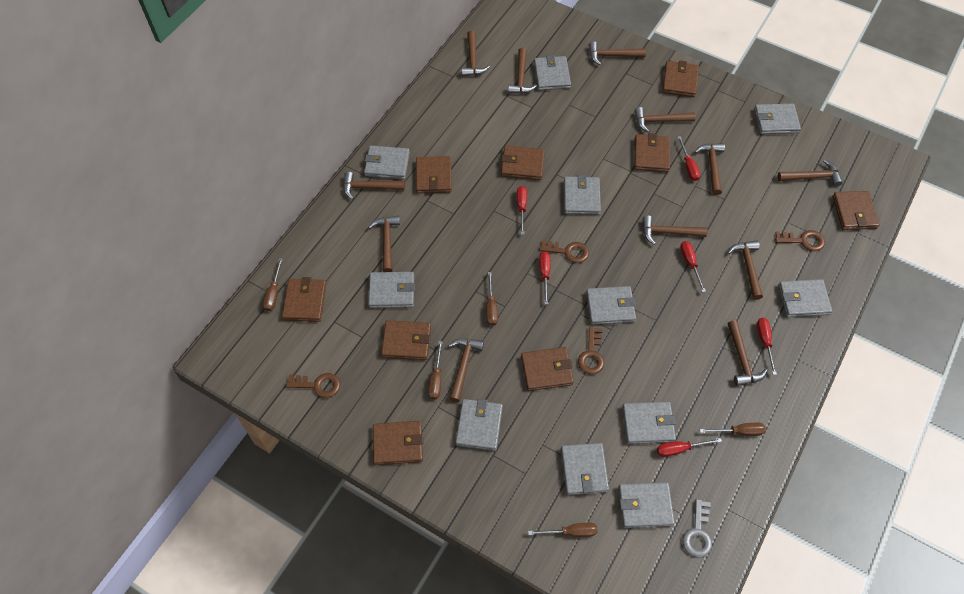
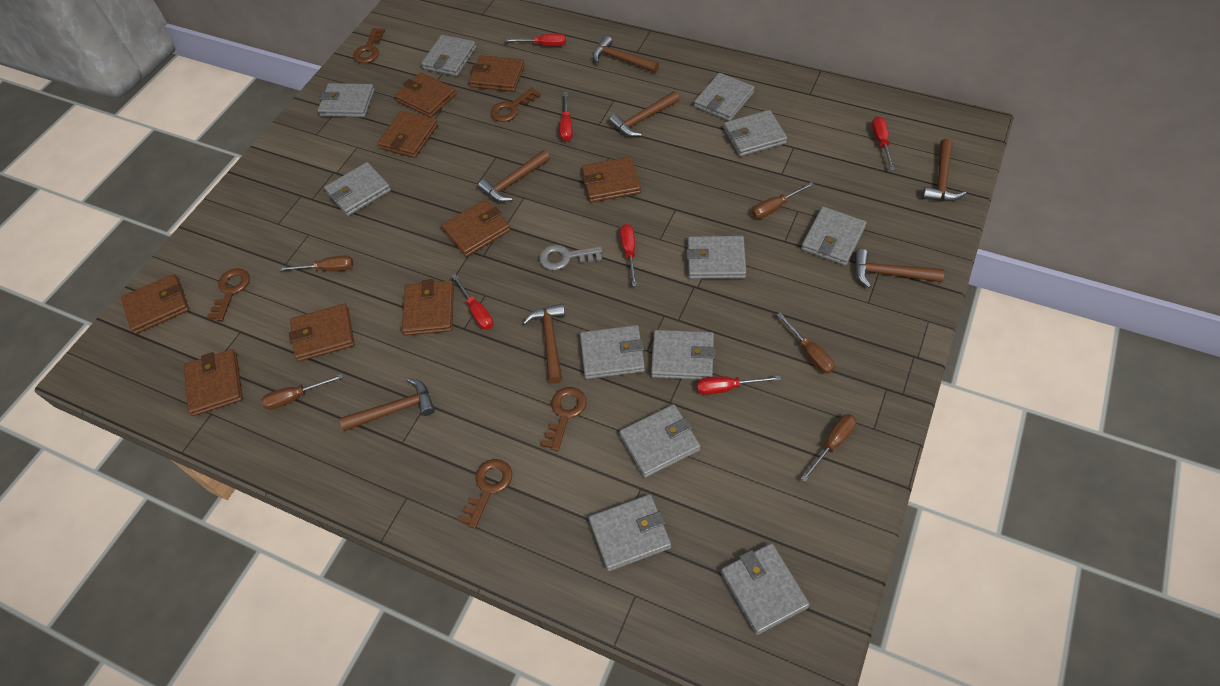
brown hammer: [343,172,405,199] [368,216,400,272] [448,338,484,402] [462,31,490,76] [508,48,537,94] [589,41,646,65] [635,107,695,132] [643,215,707,245] [695,143,725,195] [727,320,768,386] [728,240,763,300] [778,160,843,187] = 12 -> [339,378,435,431] [478,150,550,202] [523,303,565,384] [593,36,659,73] [609,91,679,137] [855,249,944,288] [922,138,966,201] = 7
brown key: [286,373,340,398] [539,240,589,263] [578,326,604,374] [775,230,825,251] = 4 -> [207,268,250,321] [353,28,385,63] [458,459,512,528] [490,87,541,122] [541,387,587,451] = 5
grey wallet: [364,145,410,180] [368,272,415,308] [456,399,503,451] [534,55,571,90] [561,443,609,495] [564,175,601,215] [586,286,636,325] [618,482,675,528] [622,402,676,444] [754,104,801,134] [778,279,832,317] = 11 -> [318,83,375,117] [324,162,391,216] [421,35,476,76] [580,325,645,379] [589,494,671,571] [619,404,701,478] [651,330,715,380] [687,236,746,279] [694,73,755,121] [721,543,810,635] [724,110,787,157] [801,207,866,266] = 12

